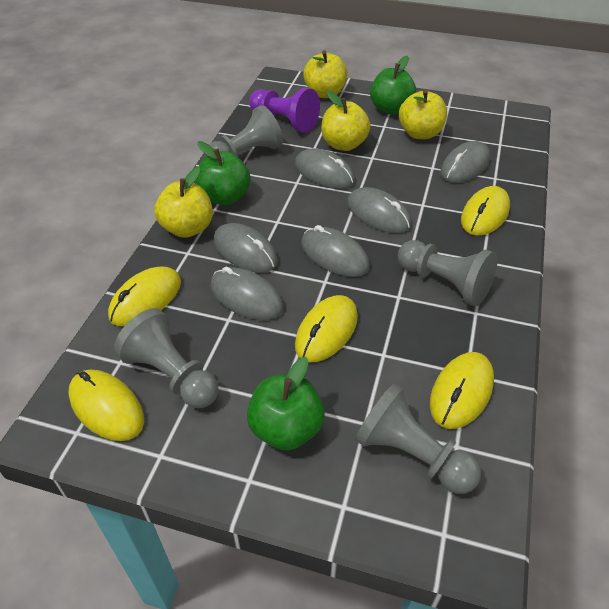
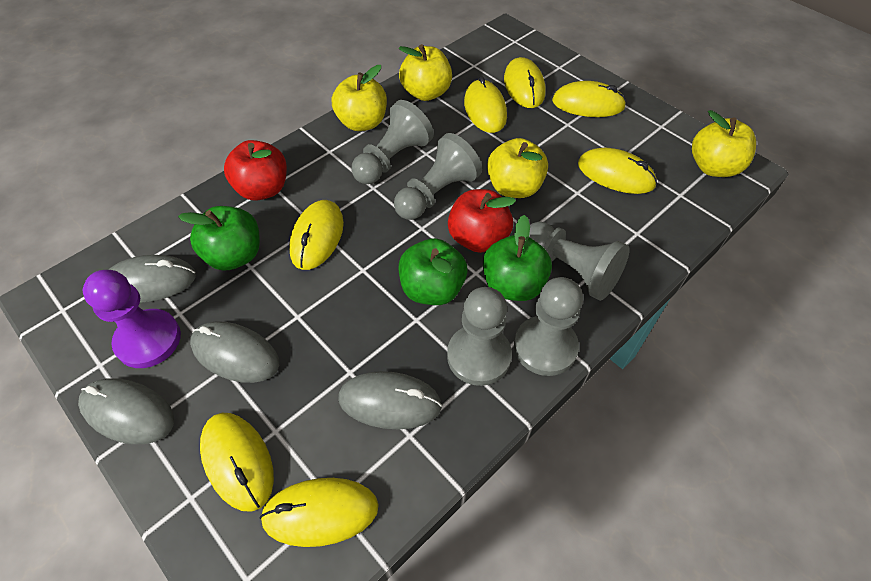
grey mouse: [210,267,283,320] [214,223,278,273] [295,148,355,189] [301,225,370,277] [347,187,411,233] [441,141,491,183] = 6 -> [78,378,174,444] [108,255,196,303] [190,321,279,383] [339,371,442,430] = 4
grey pawn: [114,308,219,408] [205,105,283,157] [355,383,481,494] [398,240,498,306] = 4 -> [351,100,434,184] [394,133,482,220] [447,287,512,386] [514,277,583,376] [529,222,630,301] = 5
red apple: none = 0 -> [224,140,287,201] [448,189,516,253] = 2
yellow mouse: [68,370,144,441] [108,267,181,326] [295,295,358,362] [430,352,494,429] [461,186,510,236] = 5 -> [200,413,274,512] [259,478,379,547] [289,200,344,270] [464,76,507,133] [504,57,546,108] [552,81,627,117] [578,148,657,194] = 7

